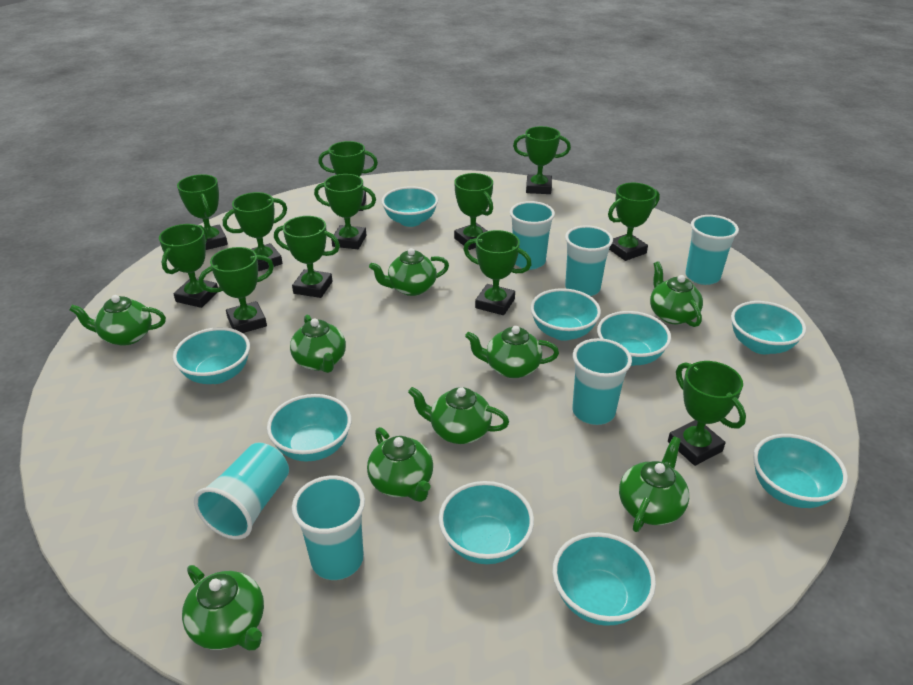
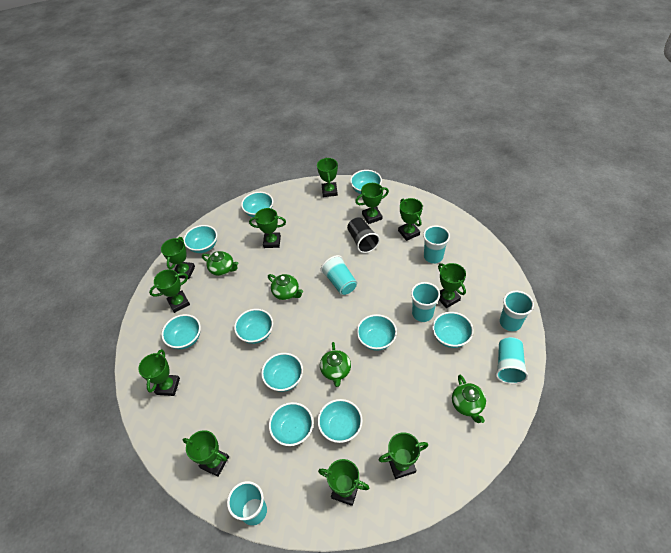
black cup: none = 0 -> [347,217,380,253] = 1
green teapot: [69,295,166,346] [182,565,264,650] [290,315,346,373] [367,427,433,502] [369,248,449,296] [408,387,509,444] [465,326,559,378] [619,437,689,532] [650,261,703,327] = 9 -> [202,251,238,276] [268,274,303,300] [320,342,351,387] [452,375,486,423] = 4
green trophy: [159,224,218,308] [177,174,228,250] [199,247,274,333] [223,192,287,271] [274,216,340,298] [314,174,376,249] [318,141,378,211] [454,173,493,250] [463,230,532,315] [513,126,571,194] [608,183,660,261] [668,361,746,466] = 12 -> [138,349,180,396] [149,269,190,313] [161,237,195,279] [183,430,229,477] [249,208,286,248] [317,157,338,197] [318,459,369,506] [355,183,389,224] [379,432,428,479] [398,198,423,241] [438,263,466,308] = 11
turquoise bowl: [173,327,250,384] [267,394,352,462] [381,186,438,227] [439,481,534,564] [530,288,601,341] [552,532,656,626] [597,311,671,366] [731,301,806,354] [753,434,848,508] = 9 -> [161,314,201,349] [183,225,217,253] [234,309,273,344] [241,192,273,217] [261,353,303,392] [269,402,313,446] [317,399,363,443] [350,170,382,194] [357,314,397,351] [432,312,474,348] = 10

